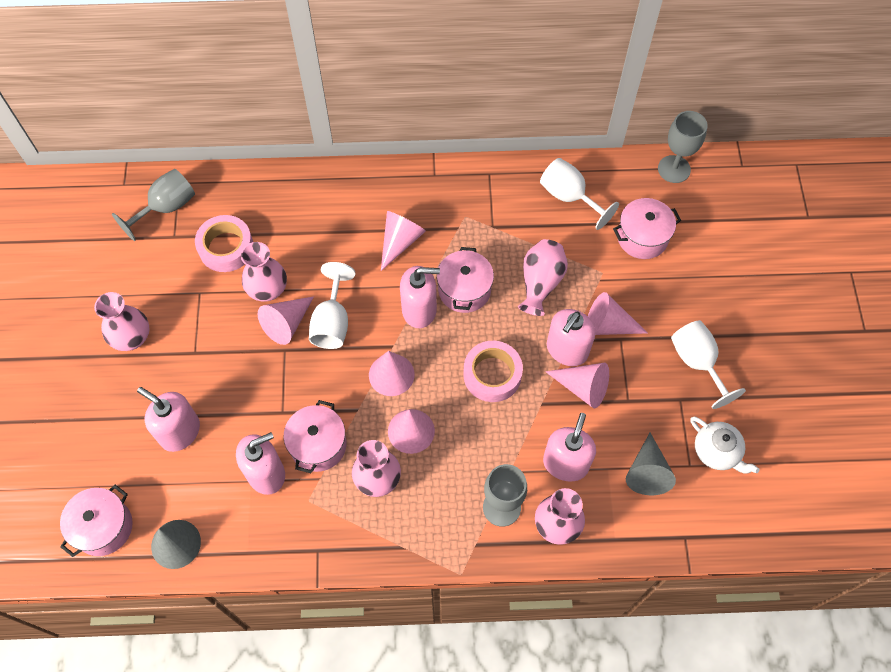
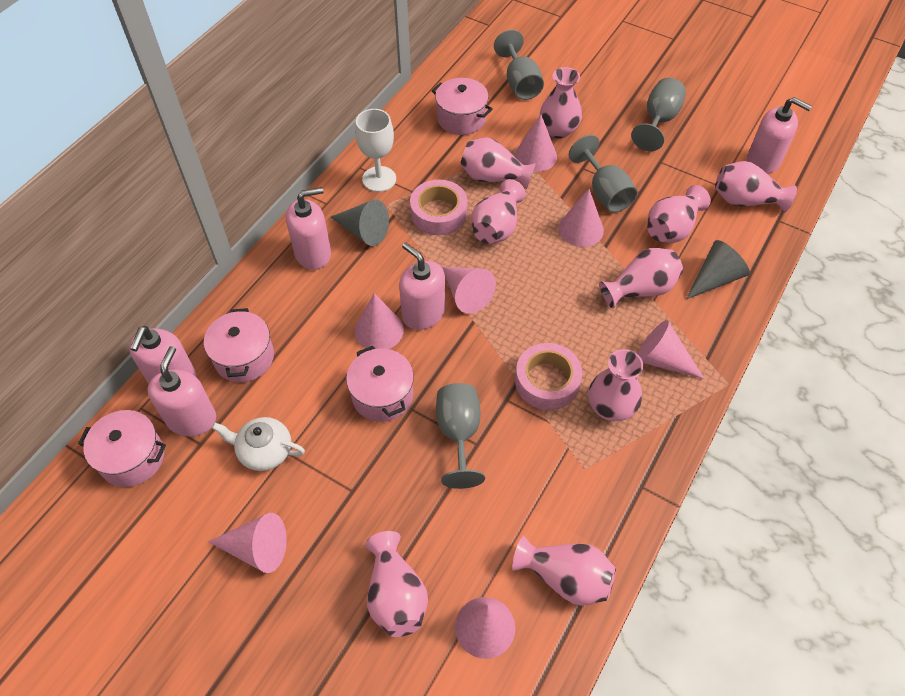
grey goblet: [112,169,195,241] [483,464,527,526] [658,111,708,183] = 3 -> [436,383,485,489] [494,30,544,100] [569,135,637,213] [631,78,686,151] = 4
pink cone: [258,296,314,345] [369,351,415,396] [381,211,426,271] [388,409,435,454] [545,363,609,408] [588,292,648,335] = 6 -> [208,513,287,573] [355,293,404,349] [442,267,496,314] [455,597,515,659] [515,114,557,172] [559,189,604,247] [637,320,704,379] = 7
pink vase: [94,292,150,351] [241,242,287,302] [352,440,401,497] [518,239,568,316] [535,488,585,545] = 5 -> [365,531,428,637] [460,137,536,189] [471,179,526,244] [512,536,616,606] [540,67,582,139] [588,349,643,421] [599,248,683,309] [647,185,711,243] [715,161,797,212] = 9
white goblet: [309,262,356,349] [540,158,619,230] [671,320,746,409] = 3 -> [355,109,396,192] = 1

